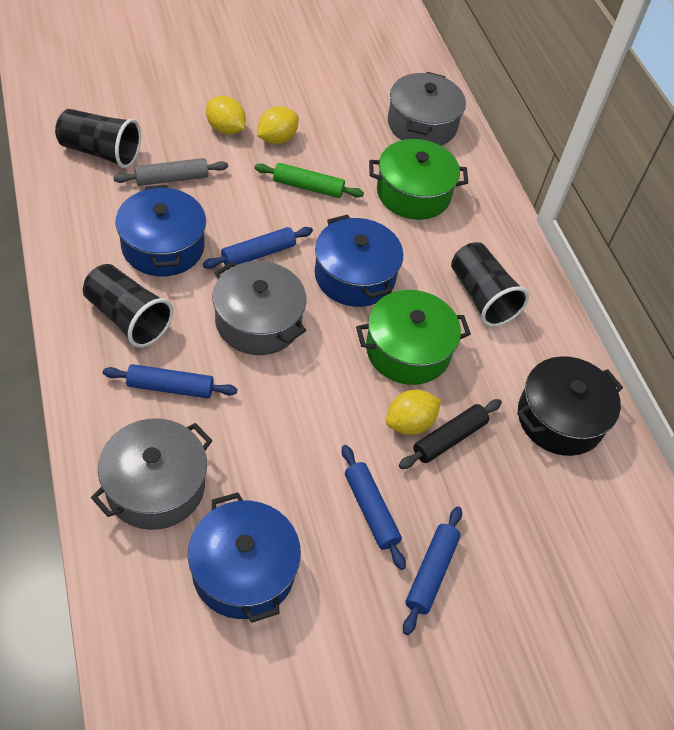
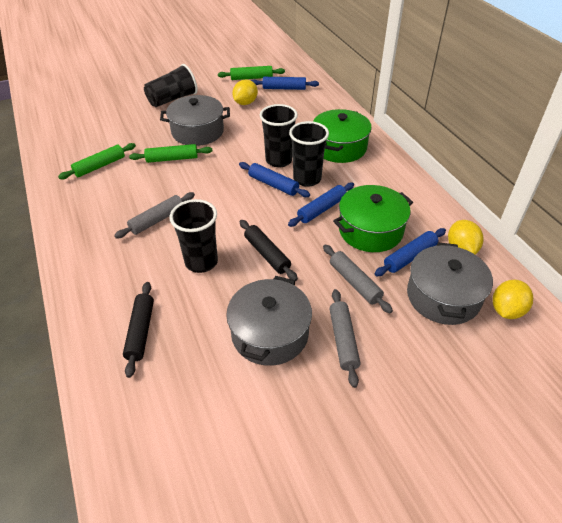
black cup: [55,109,141,168] [83,264,173,348] [451,242,529,327] = 3 -> [144,64,198,107] [170,199,218,273] [260,104,298,167] [289,121,329,187] = 4
black pot: [517,356,623,456] = 1 -> none = 0
black rolling pin: [399,399,502,469] = 1 -> [123,282,154,378] [240,220,298,281] = 2
blue pot: [116,185,206,277] [188,492,301,623] [314,215,403,307] = 3 -> none = 0
green rolling pin: [255,163,364,198] = 1 -> [58,143,136,179] [129,144,212,163] [218,66,285,80] = 3
grey rolling pin: [113,158,228,186] = 1 -> [114,192,195,238] [323,245,393,313] [329,289,361,388] = 3

